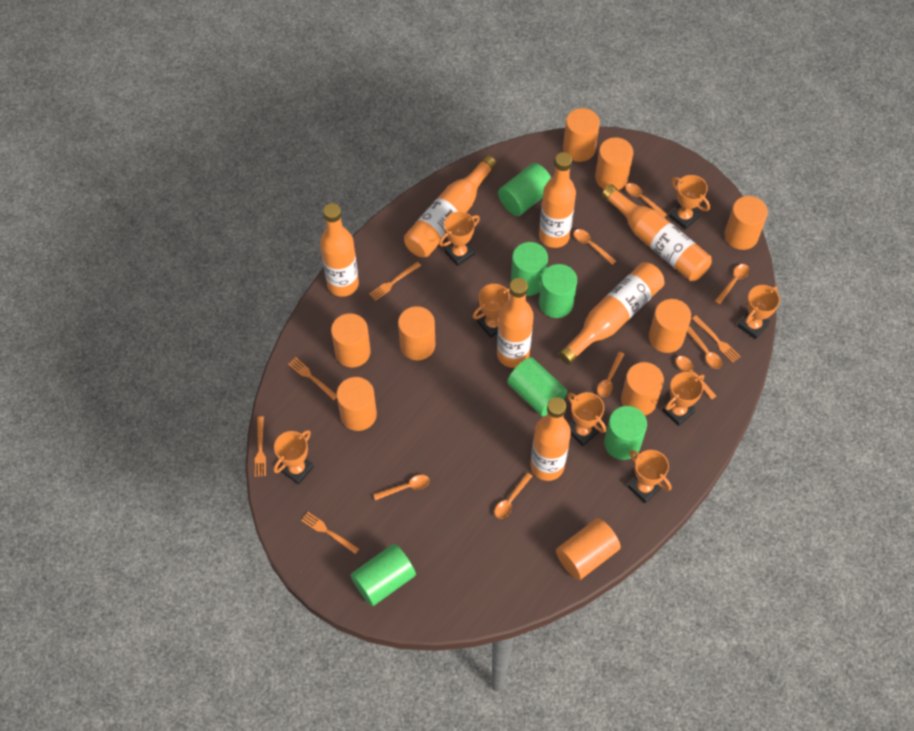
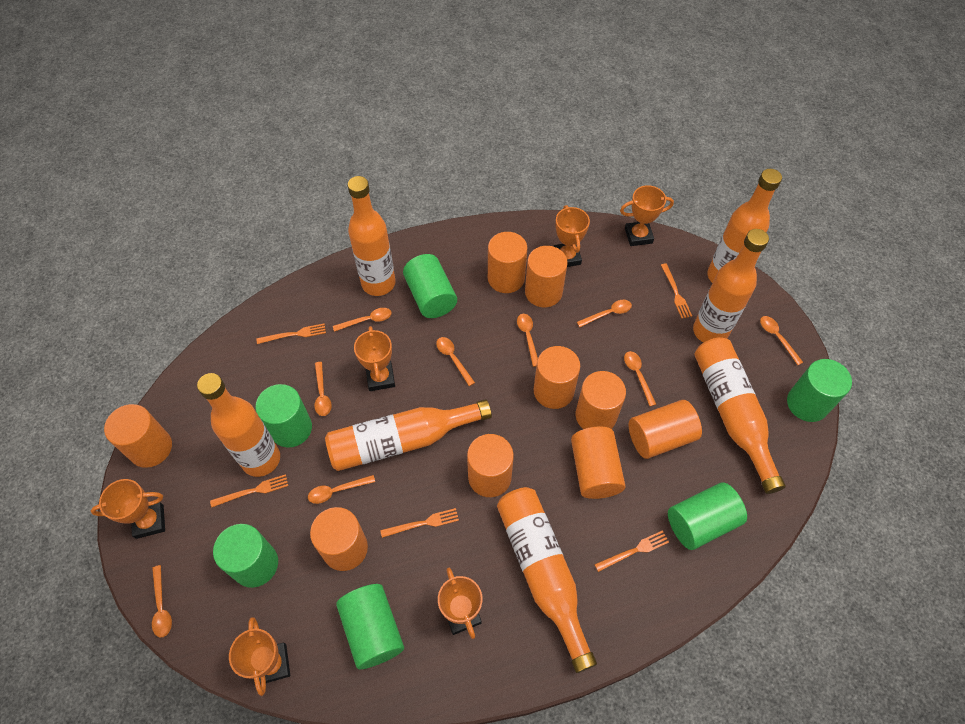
orange spoon: [373,475,430,500] [495,473,532,519] [574,229,616,265] [597,352,624,397] [625,183,667,217] [676,356,716,399] [687,326,722,369] [715,264,749,304] = 8 -> [152,565,172,638] [308,475,375,504] [314,362,332,416] [333,308,391,332] [436,337,475,386] [517,314,538,367] [577,300,632,327] [624,351,656,406] [760,316,804,365] = 9
orange trophy: [273,430,314,485] [439,211,480,266] [473,284,510,338] [567,392,606,446] [628,450,671,503] [662,372,704,426] [669,175,710,230] [737,285,780,339] = 8 -> [91,479,165,539] [229,617,290,696] [354,326,395,391] [438,568,483,639] [553,205,590,267] [620,185,674,246] = 6

